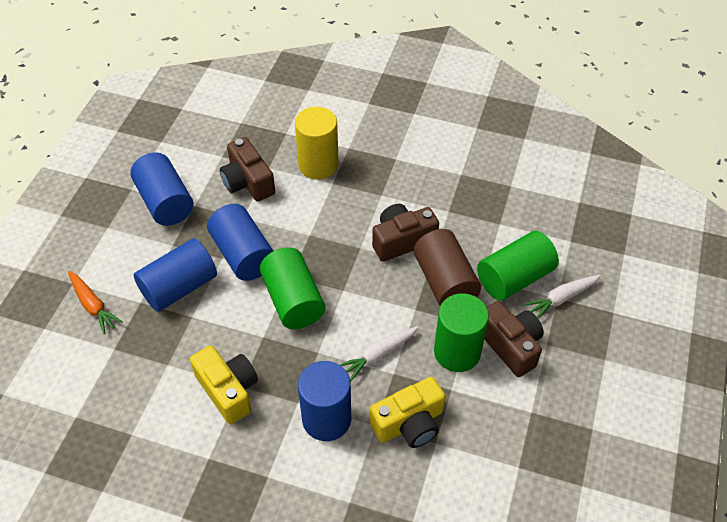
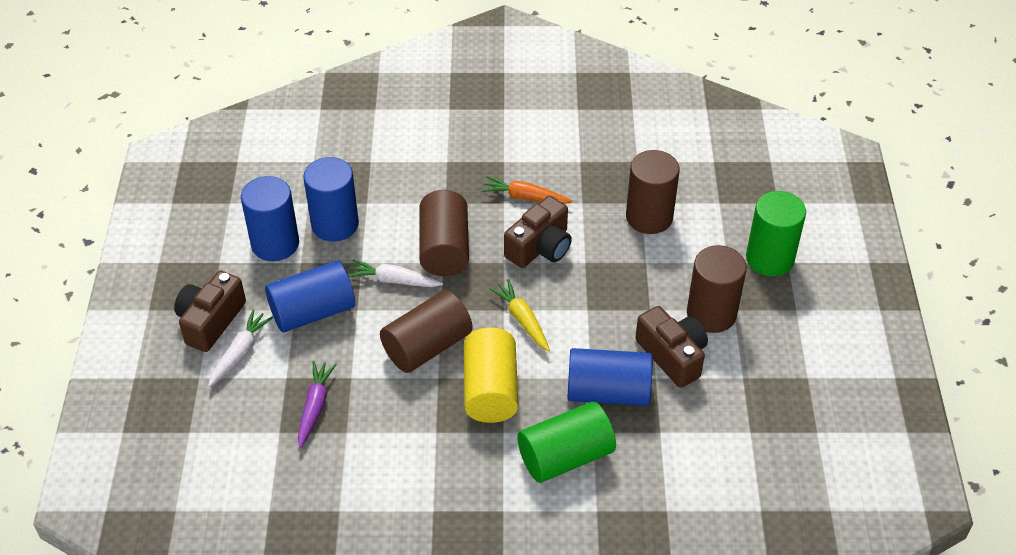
brown cylinder: [414,229,481,306] = 1 -> [380,290,473,373] [419,190,469,276] [626,150,680,234] [687,245,747,333] = 4
green cylinder: [259,247,325,329] [434,293,489,372] [477,231,559,301] = 3 -> [517,402,616,483] [746,191,806,276] = 2
purple carrot: none = 0 -> [298,361,337,448] = 1
yellow camera: [190,345,258,424] [370,377,446,448] = 2 -> none = 0
yellow carrot: none = 0 -> [489,279,550,352] = 1

